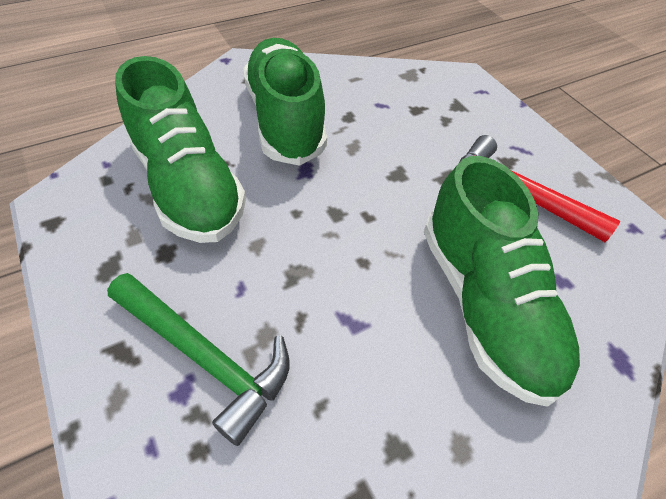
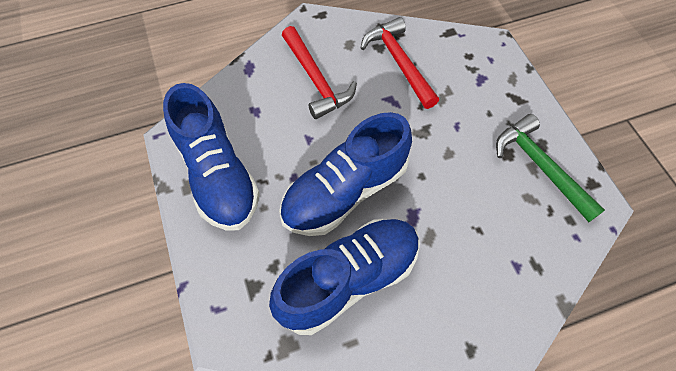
blue shoe: none = 0 -> [163,83,260,231] [269,219,420,335] [279,112,412,236] = 3
green shoe: [115,56,246,243] [243,38,327,166] [424,156,580,407] = 3 -> none = 0
red hammer: [458,135,620,242] = 1 -> [282,26,357,119] [361,17,439,109] = 2

